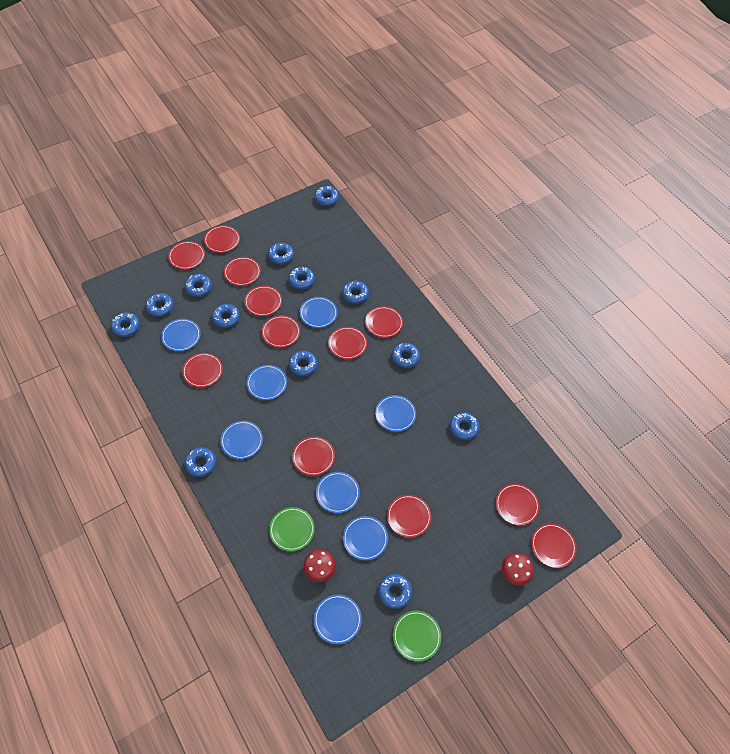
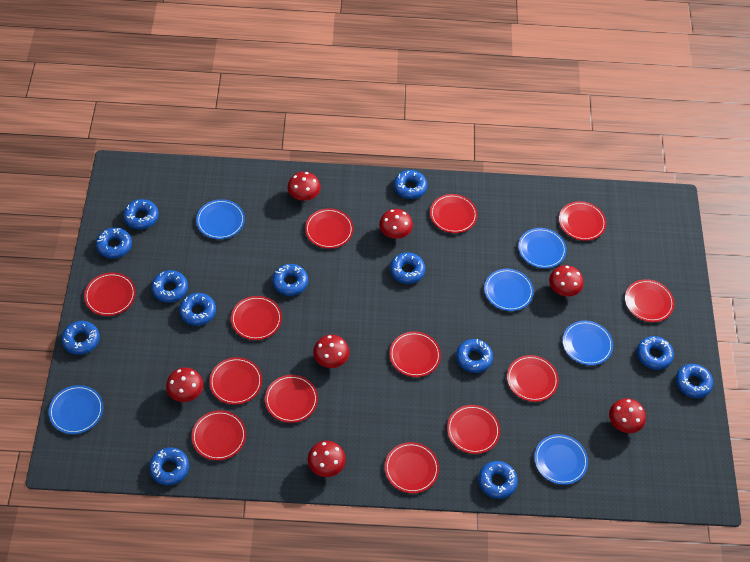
blue plate: [161,319,201,351] [220,421,263,459] [247,365,287,400] [300,297,338,328] [314,594,362,644] [316,472,360,513] [343,516,388,560] [375,395,416,432] = 8 -> [49,385,103,434] [196,199,245,239] [484,269,534,311] [518,228,567,268] [534,434,588,485] [563,321,613,365] = 6
green plate: [269,507,315,551] [393,610,441,662] = 2 -> none = 0
red mushroom: [303,549,336,582] [502,553,534,585] = 2 -> [166,368,203,402] [287,172,321,201] [308,441,346,477] [313,335,349,368] [379,209,413,239] [549,265,584,296] [609,398,646,433] = 7
red plate: [168,241,205,270] [182,353,223,388] [204,225,240,253] [224,257,261,286] [244,285,282,316] [262,315,300,348] [292,436,335,476] [328,326,367,359] [365,306,403,338] [387,495,432,538] [496,483,540,526] [531,523,577,568] = 12 -> [84,273,136,316] [192,410,246,460] [209,357,262,405] [231,296,282,340] [265,375,318,423] [305,208,353,249] [385,442,439,493] [389,331,441,377] [430,194,478,233] [447,405,500,454] [507,355,559,402] [559,201,606,241] [625,279,674,322] = 13

